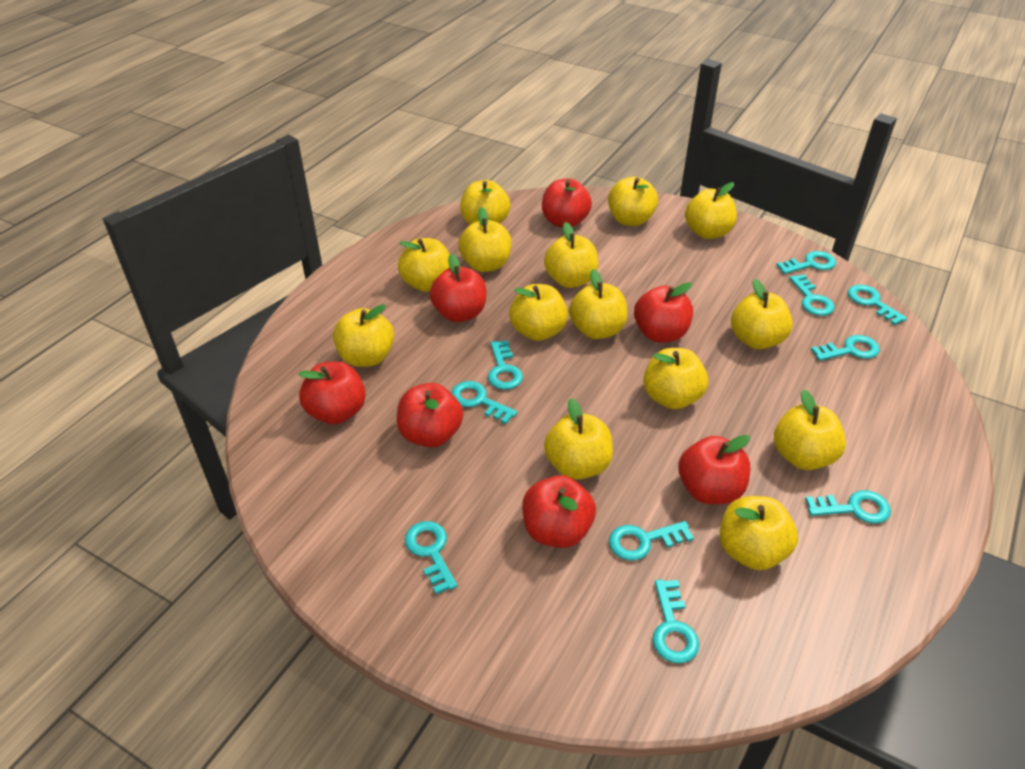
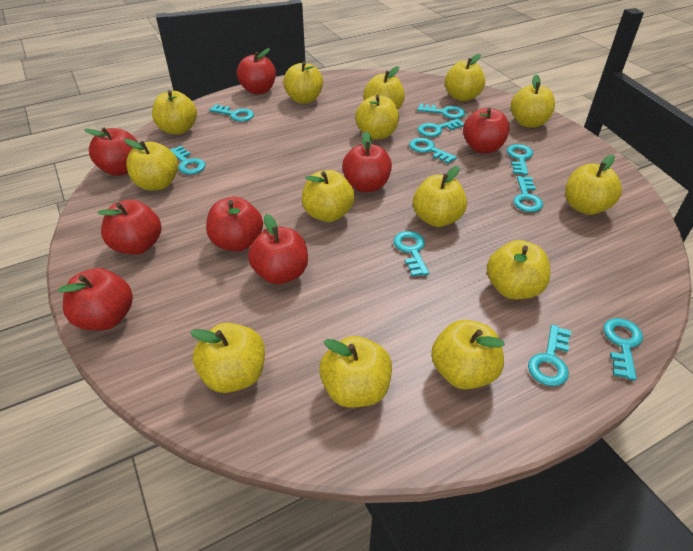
red apple: [298,362,366,424] [397,383,463,447] [430,253,486,322] [522,475,596,548] [542,179,592,228] [634,282,693,343] [678,435,751,504] = 7 -> [58,268,133,330] [84,127,138,176] [98,200,161,255] [206,197,263,251] [237,48,276,94] [248,214,308,284] [342,131,392,192] [463,108,510,153] = 8

